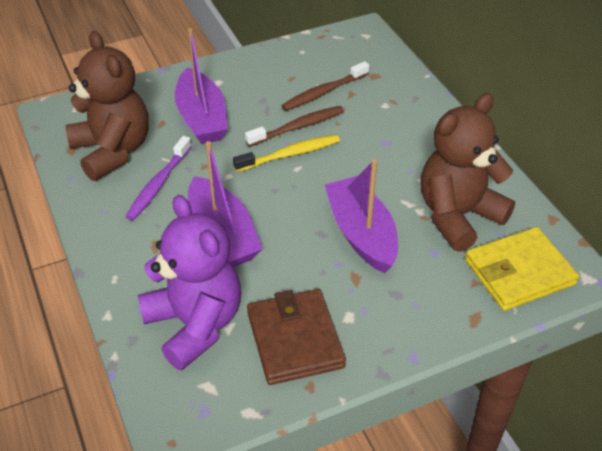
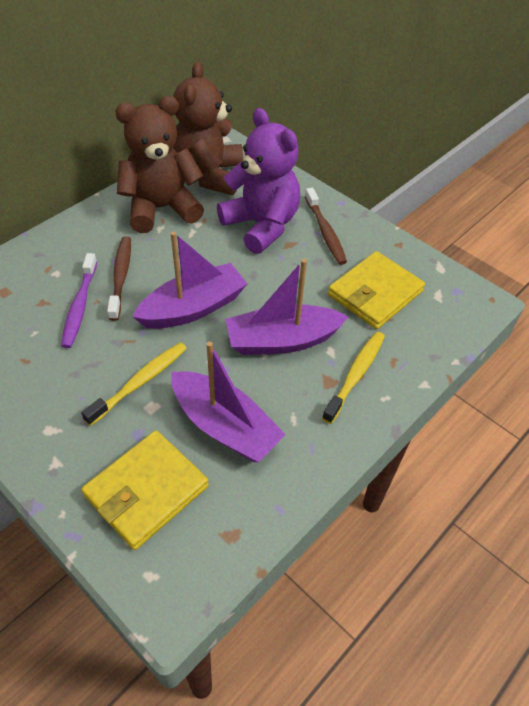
brown wallet: [247,289,346,385] = 1 -> none = 0
yellow toothbrush: [233,135,340,172] = 1 -> [81,342,187,426] [322,332,385,424] = 2
yellow wallet: [465,227,579,311] = 1 -> [81,430,209,550] [328,251,425,329] = 2

